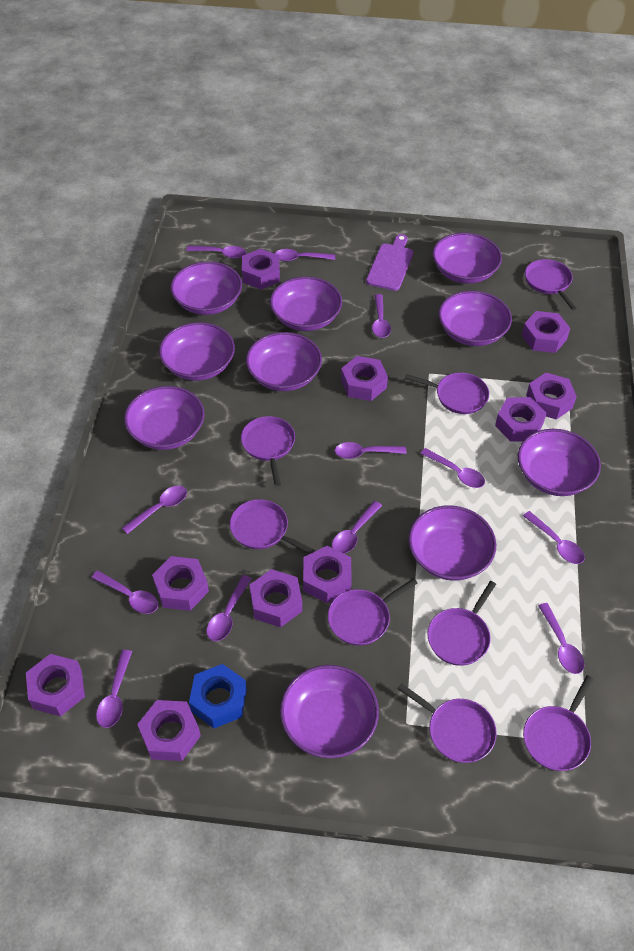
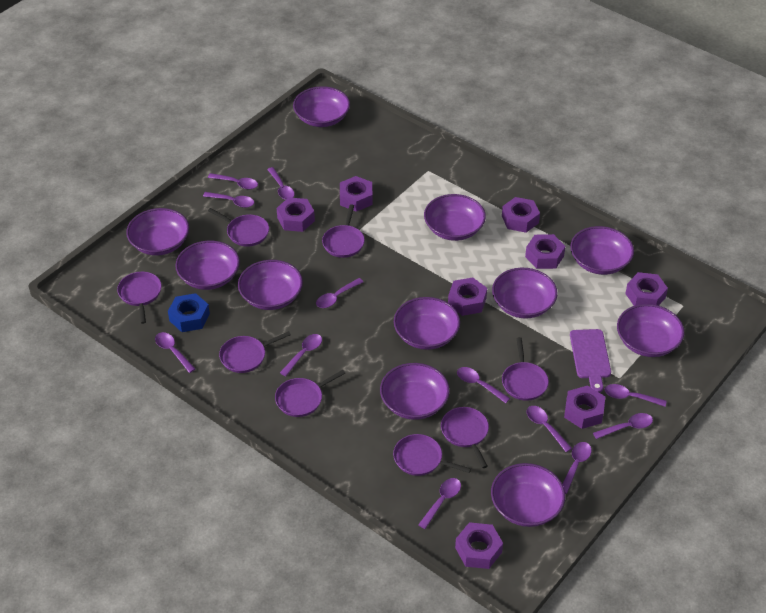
purple bowl: [124,386,205,450] [159,322,235,381] [171,261,242,315] [246,332,322,391] [270,277,342,331] [280,665,379,758] [408,505,496,581] [432,233,502,284] [439,291,512,346] [518,429,601,496] = 10 -> [126,208,189,256] [175,241,240,290] [238,260,303,310] [293,86,350,127] [380,363,450,420] [394,297,460,350] [424,194,486,241] [491,463,565,527] [492,268,558,318] [570,226,634,275] [617,304,684,357] = 11
purple nut: [26,654,85,717] [137,700,201,761] [152,556,209,611] [242,249,280,290] [250,569,302,627] [303,546,352,603] [341,356,388,401] [495,397,546,442] [522,311,570,353] [526,373,577,420] = 10 -> [277,198,315,232] [340,176,373,212] [448,277,487,316] [455,522,503,569] [502,197,540,233] [525,234,565,269] [564,386,605,429] [625,272,668,306] = 8

